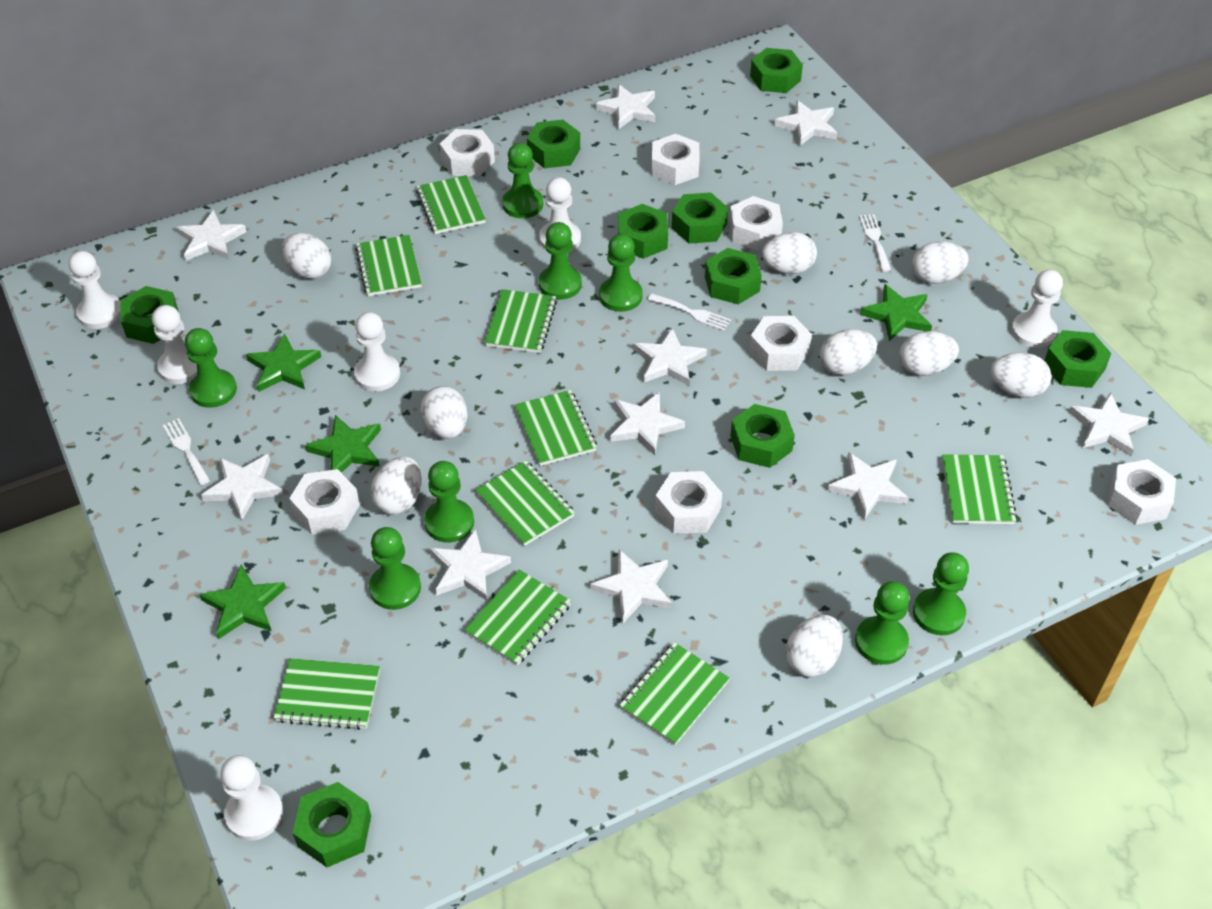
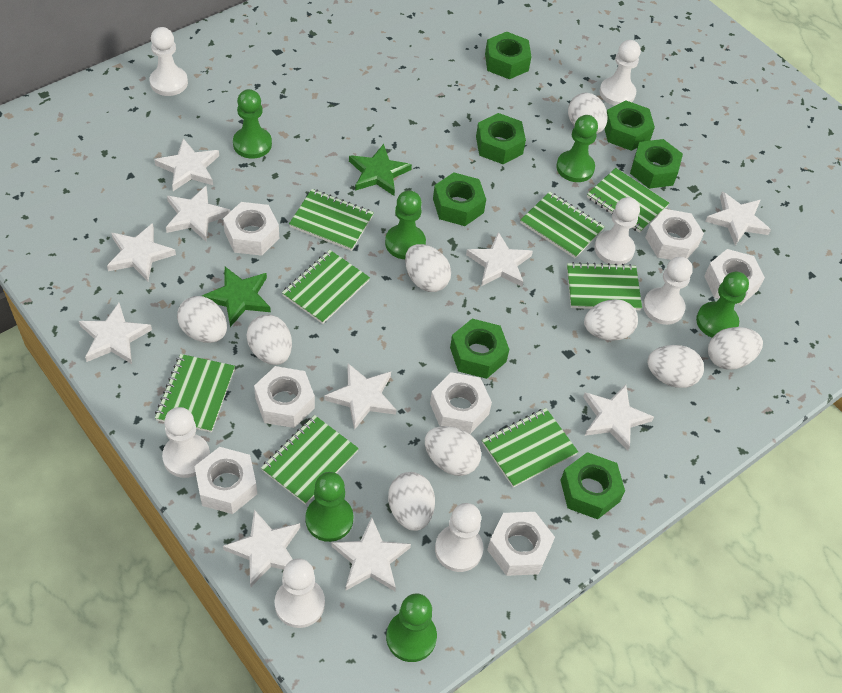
green notebook: [274,658,380,730] [355,235,422,296] [416,175,486,234] [464,570,571,665] [475,460,575,546] [485,289,557,353] [515,390,597,466] [619,642,730,745] [942,454,1017,524] = 9 -> [155,354,235,433] [261,415,359,505] [282,250,370,324] [289,189,374,251] [482,408,578,488] [520,192,605,258] [567,262,642,310] [587,168,669,233] = 8
green nut: [120,286,178,344] [293,782,371,867] [527,120,580,168] [618,204,668,259] [672,192,728,244] [705,248,762,304] [730,404,795,468] [750,48,803,93] [1044,330,1111,388] = 9 -> [433,172,486,226] [450,319,509,379] [476,113,526,164] [485,32,531,79] [560,452,625,519] [604,100,655,151] [630,139,683,189] = 7
green pawn: [185,328,237,408] [369,527,421,610] [424,461,474,543] [502,143,543,218] [539,222,582,300] [599,234,643,312] [855,581,910,665] [913,552,969,635] = 8 -> [233,89,272,159] [305,472,354,542] [385,190,426,259] [386,594,437,662] [556,115,598,182] [696,272,749,337] = 6
green star: [200,564,286,639] [246,334,321,392] [305,415,381,473] [860,284,932,341] = 4 -> [202,267,271,327] [349,144,412,196] = 2
white fork: [163,418,210,485] [648,293,731,331] [859,214,891,272] = 3 -> none = 0
white pawn: [68,251,120,329] [152,305,197,384] [220,755,283,841] [354,312,400,391] [539,177,581,251] [1011,270,1063,348] = 6 -> [149,27,188,96] [162,407,210,478] [274,558,325,628] [435,503,484,572] [594,197,640,265] [599,40,641,106] [643,257,693,325] = 7

